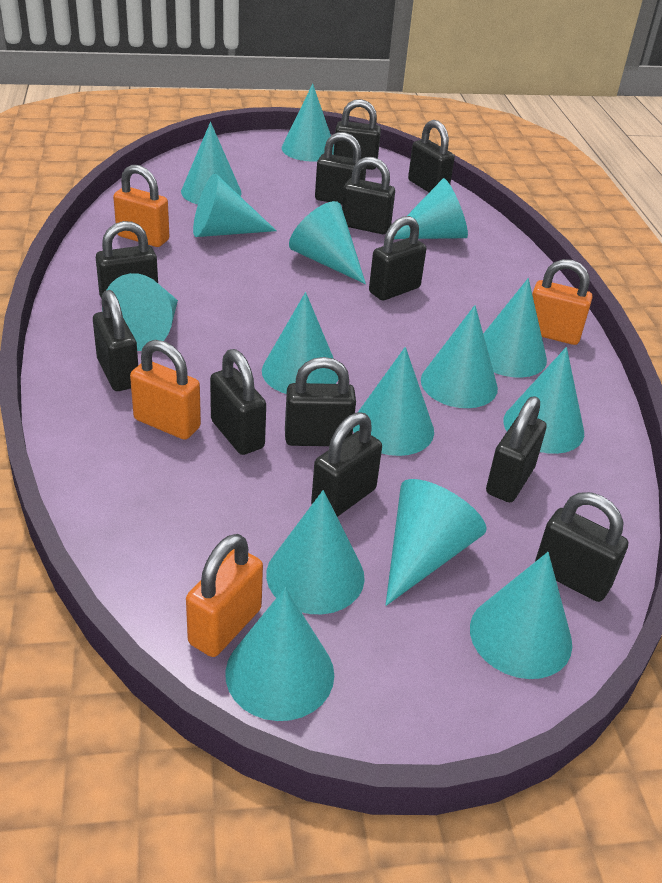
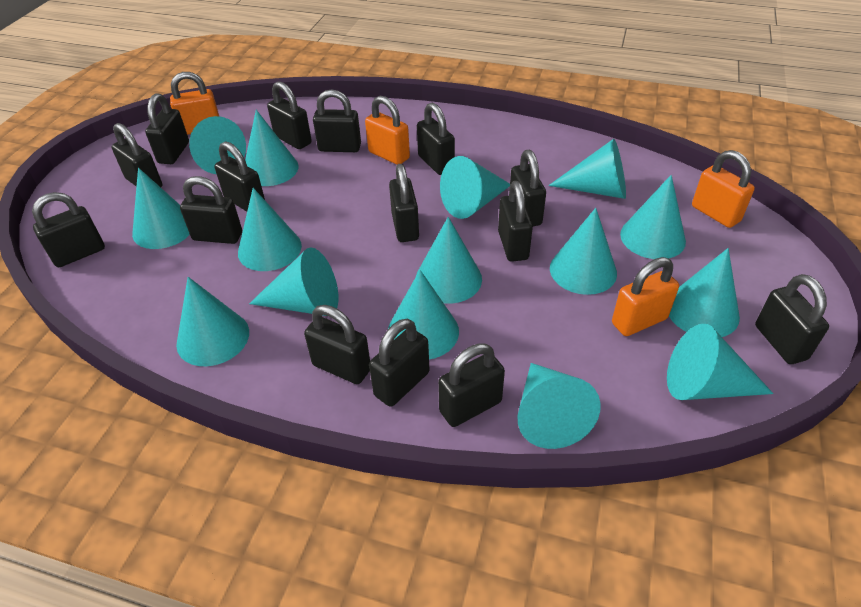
black padlock: [93,290,138,391] [96,221,158,299] [210,349,266,455] [285,357,356,446] [311,412,382,517] [315,132,366,205] [333,99,381,170] [342,157,395,234] [369,216,426,300] [408,120,455,192] [486,396,546,502] [535,492,628,602] = 12 -> [32,192,105,267] [111,123,162,187] [145,93,189,164] [180,176,242,244] [215,141,265,211] [267,81,312,149] [304,305,370,384] [313,89,361,152] [369,319,429,407] [389,164,419,242] [417,103,455,175] [438,344,505,427] [498,181,533,262] [510,150,546,226] [755,274,829,364] = 15

